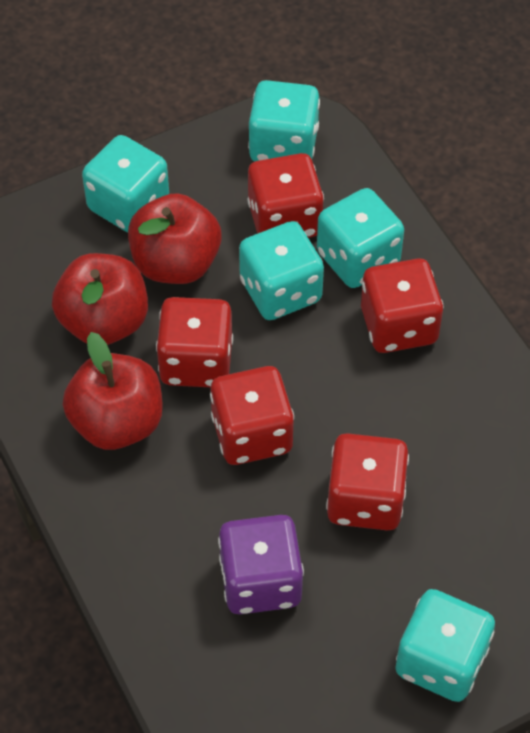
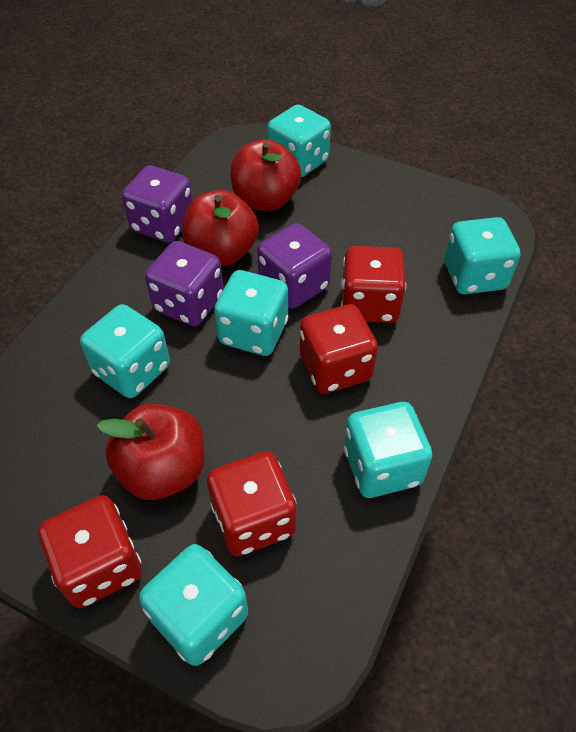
purple dice: [218,515,304,614] = 1 -> [122,165,193,243] [145,241,224,326] [257,223,332,309] = 3
red dice: [156,297,233,388] [210,366,294,465] [247,153,324,238] [326,433,409,531] [361,259,443,353] = 5 -> [38,495,142,608] [207,451,296,556] [300,304,378,394] [341,246,406,323] = 4
turquoise dice: [82,135,169,232] [239,221,324,320] [248,80,320,161] [317,188,404,288] [395,589,495,702] = 5 -> [80,304,170,398] [139,544,248,666] [214,270,288,356] [267,105,331,177] [344,402,433,498] [444,217,520,294] = 6

